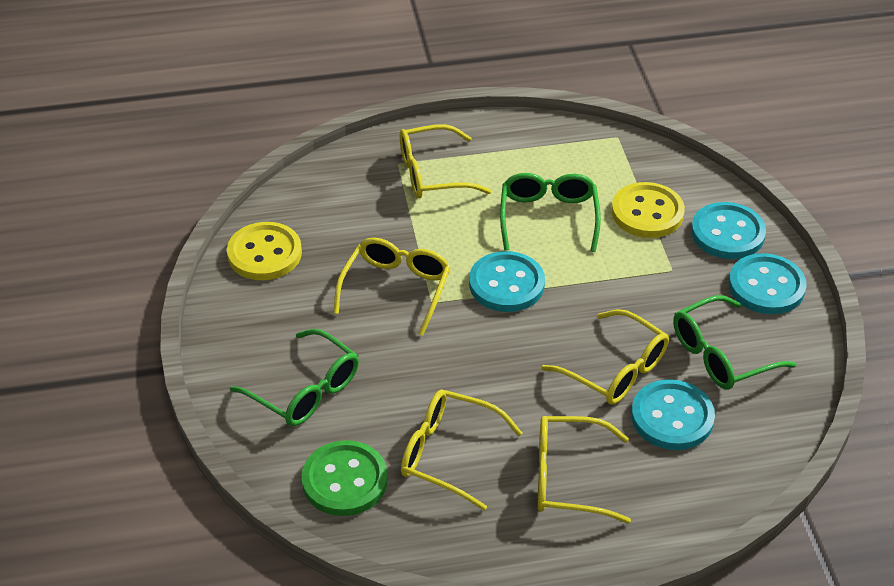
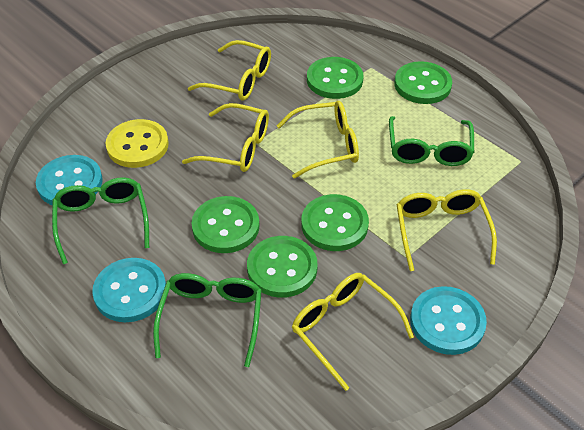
green button: [301,440,388,516] = 1 -> [192,196,259,253] [247,236,318,298] [301,194,369,251] [307,57,363,99] [394,61,452,104] = 5
turquoise button: [469,251,545,312] [631,379,715,450] [691,202,766,259] [729,253,807,314] = 4 -> [36,155,103,205] [92,258,166,322] [410,286,487,355] = 3
yellow button: [227,222,302,280] [612,182,685,238] = 2 -> [106,119,169,168] = 1

